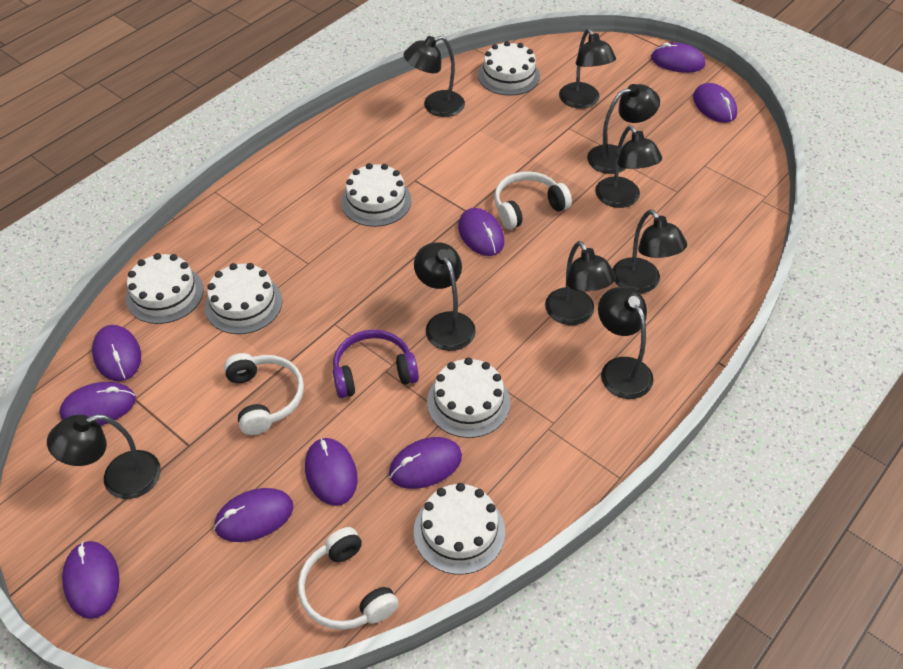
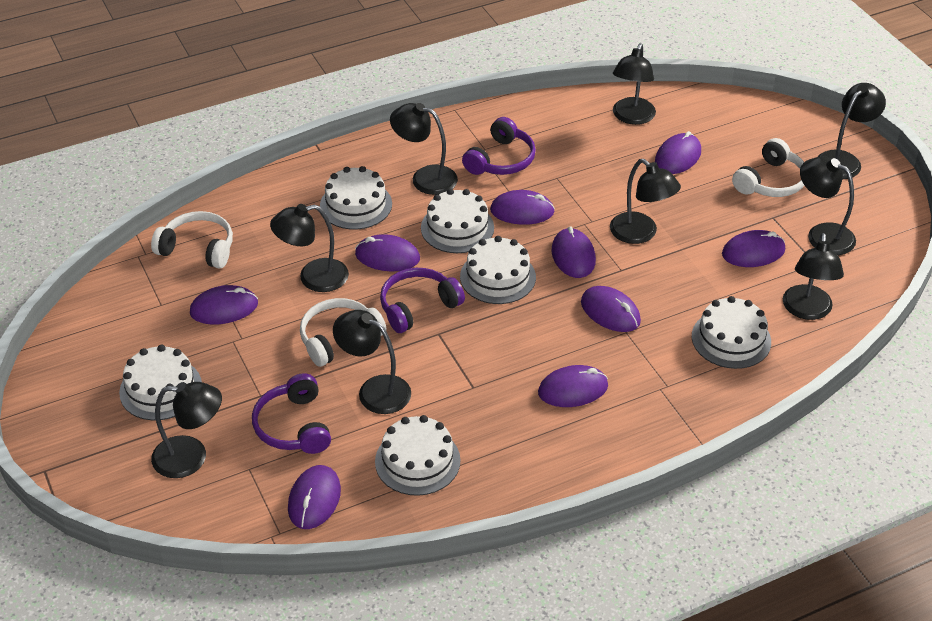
purple headphones: [333,330,419,398] = 1 -> [252,373,331,454] [380,268,465,333] [462,117,536,175] = 3

